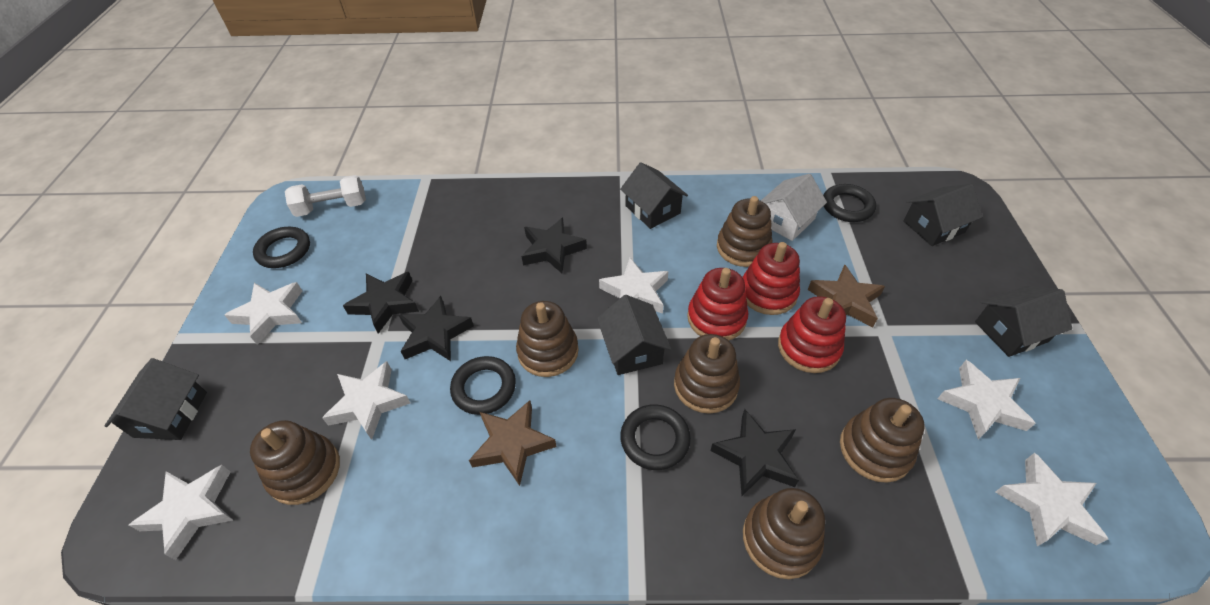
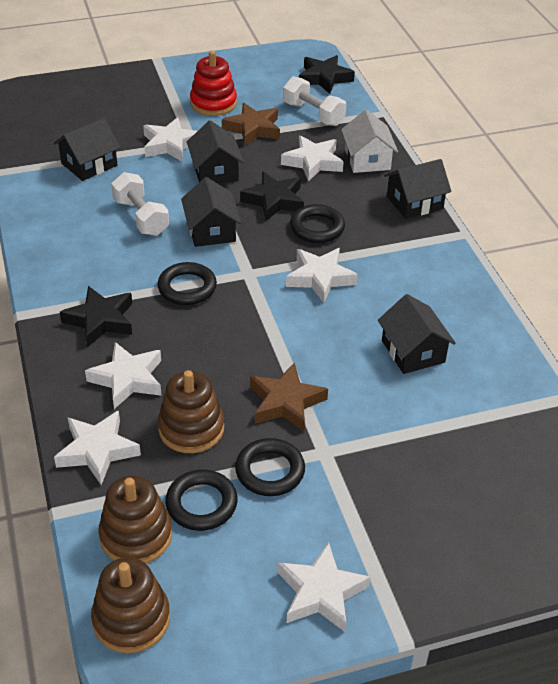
black star: [343,272,419,334] [399,296,474,361] [522,217,587,273] [710,409,799,496] = 4 -> [60,286,132,347] [240,171,304,221] [299,55,355,94] = 3
brown stacking toy: [250,420,340,505] [516,301,579,377] [674,334,740,414] [717,196,773,267] [743,488,825,579] [840,398,925,483] = 6 -> [91,557,170,653] [98,475,172,563] [158,370,224,453] = 3
red stacking toy: [687,268,749,340] [743,242,800,315] [778,296,846,373] = 3 -> [190,51,237,116] = 1
white dumbbell: [285,175,366,217] = 1 -> [111,172,169,236] [283,76,346,126] = 2

